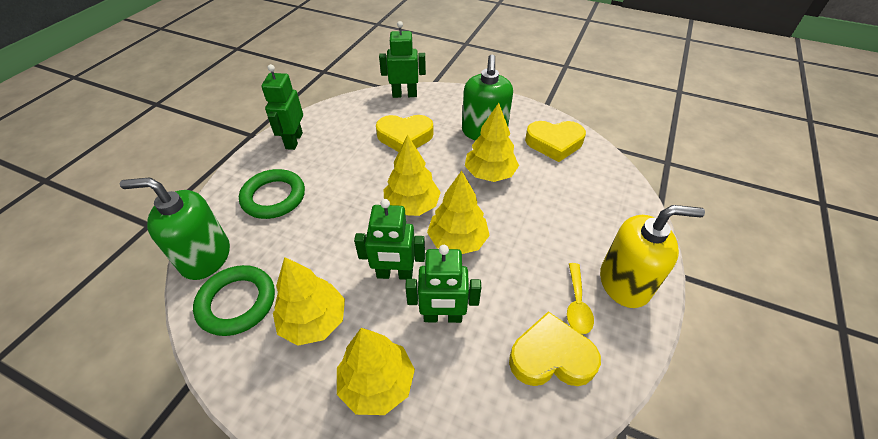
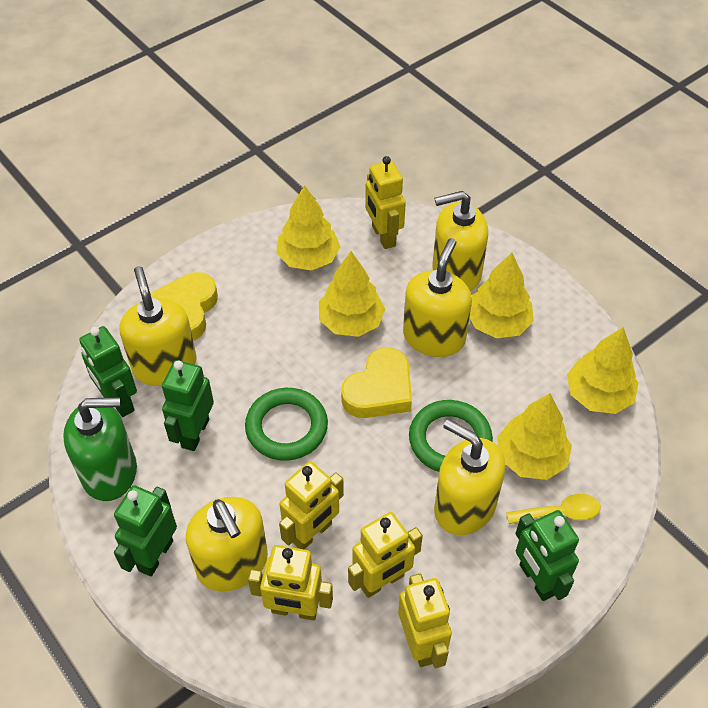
green soap dispenser: [120,178,230,280] [462,55,513,141] = 2 -> [63,397,137,501] = 1
yellow heart: [376,115,433,152] [509,311,601,386] [525,121,586,162] = 3 -> [150,272,218,341] [341,347,412,418] = 2
yellow robot: none = 0 -> [248,545,333,621] [279,461,344,550] [348,512,423,598] [365,156,406,249] [398,573,452,668] = 5
yellow soap dispenser: [600,205,705,308] = 1 -> [120,266,197,386] [186,497,268,591] [403,238,472,357] [432,191,488,291] [434,419,505,535] = 5

